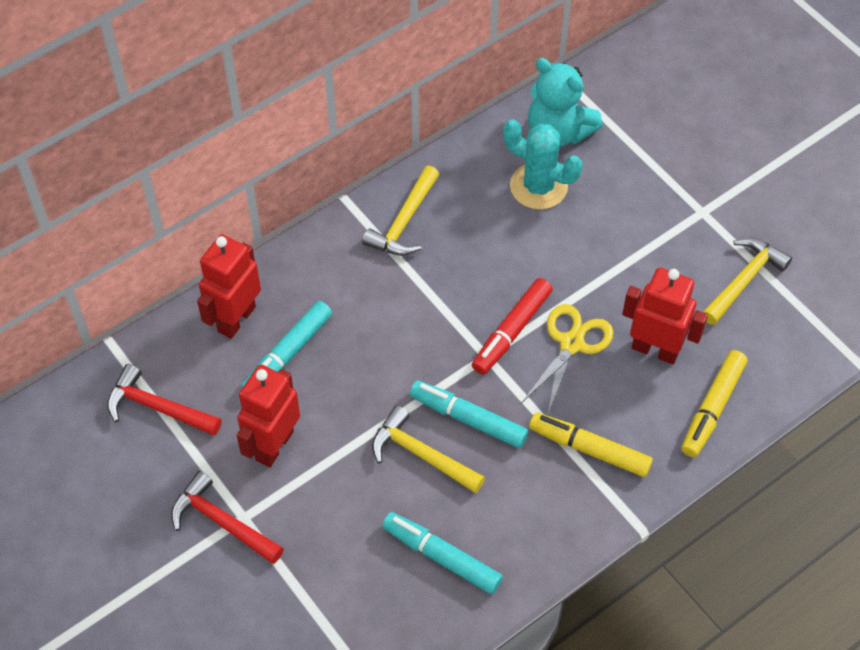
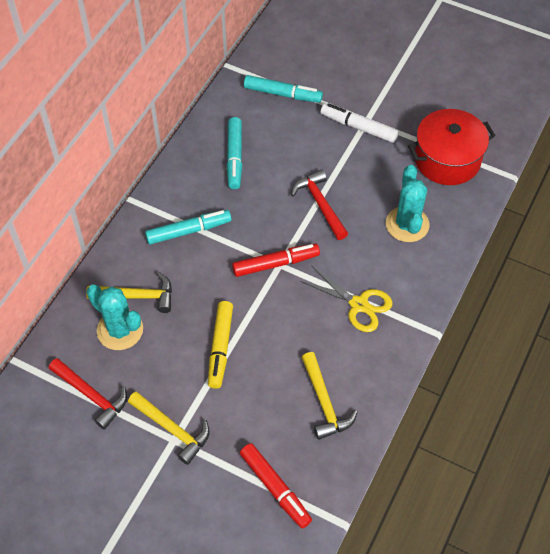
red marker: [472,278,553,375] = 1 -> [232,244,320,277] [240,443,312,528] = 2
red pot: none = 0 -> [408,109,496,185] = 1
red robot: [197,234,261,339] [237,364,300,467] [622,268,708,364] = 3 -> none = 0
turquoise cactus: [503,119,583,210] = 1 -> [87,284,143,350] [386,165,429,242] = 2
turquoise teddy bear: [528,58,603,147] = 1 -> none = 0
white marker: none = 0 -> [321,103,399,143] = 1
yellow marker: [529,413,653,477] [681,350,747,457] = 2 -> [208,301,233,389] = 1

